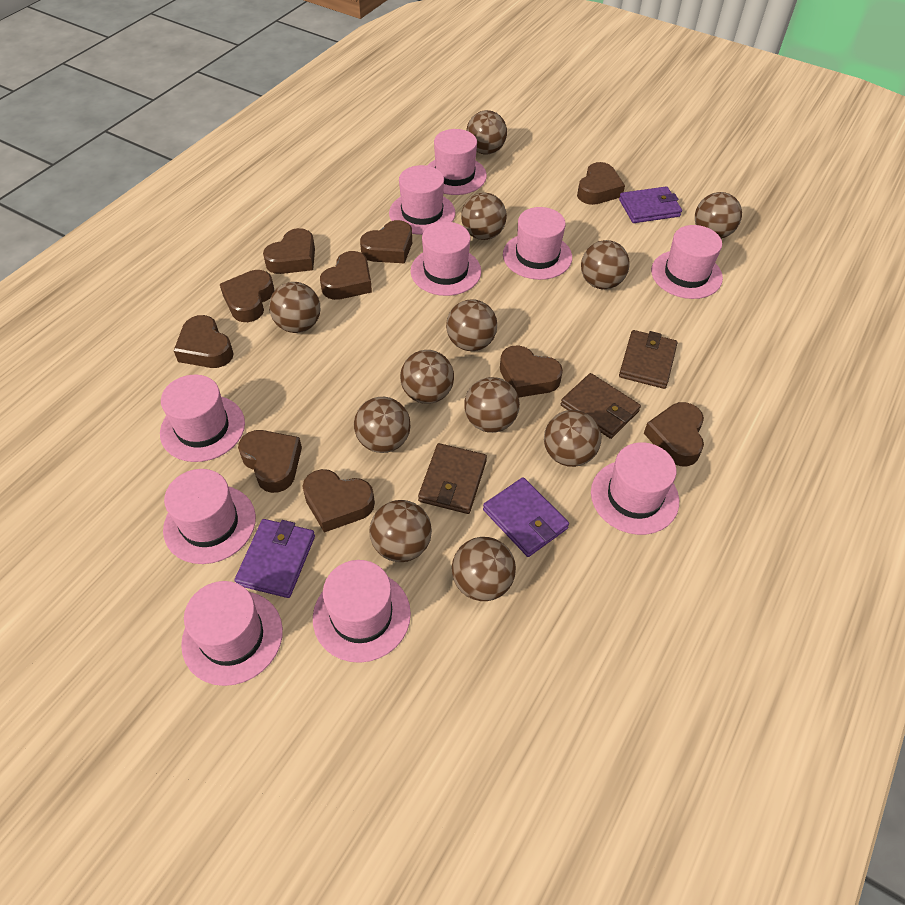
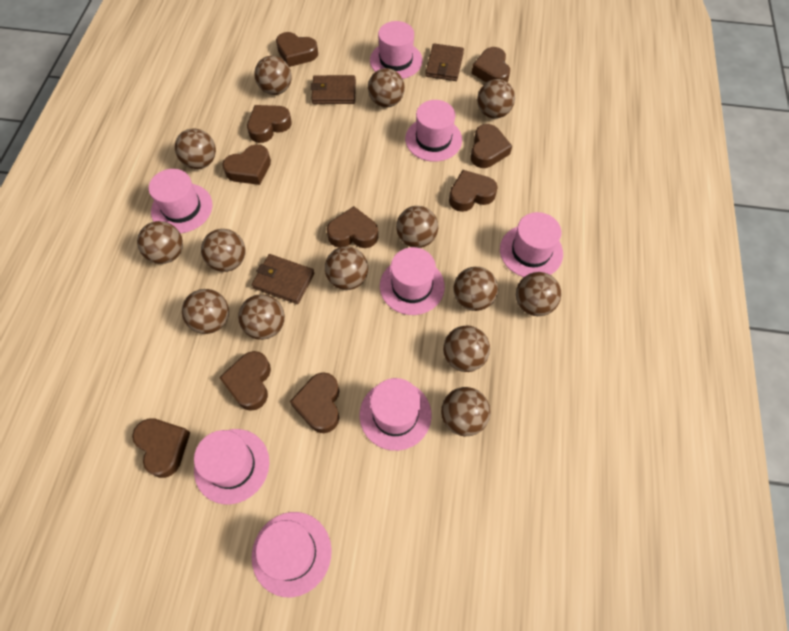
brown ball: [269,282,320,333] [354,397,410,453] [370,500,432,562] [400,350,454,404] [446,299,497,351] [452,537,516,601] [461,192,507,240] [464,377,520,433] [466,110,507,155] [544,410,602,467] [581,240,630,289] [695,192,742,239] = 12 -> [137,221,183,264] [175,128,216,169] [182,289,229,334] [201,229,245,272] [238,294,285,340] [254,56,292,95] [325,247,368,290] [368,68,405,107] [396,206,438,248] [441,387,490,437] [443,326,490,372] [454,267,498,311] [477,79,515,119] [516,272,562,316] = 14
pink hat: [160,375,245,462] [163,469,256,564] [181,581,283,686] [313,560,411,663] [389,165,455,235] [410,222,481,296] [427,129,487,195] [503,207,572,280] [591,442,679,535] [651,225,723,299] = 10 -> [149,169,213,233] [194,429,269,504] [252,512,332,597] [359,378,431,451] [370,21,422,79] [380,247,445,315] [405,100,462,162] [500,212,563,277] = 8
purple wallet: [234,519,315,598] [483,477,569,557] [619,186,682,223] = 3 -> none = 0

